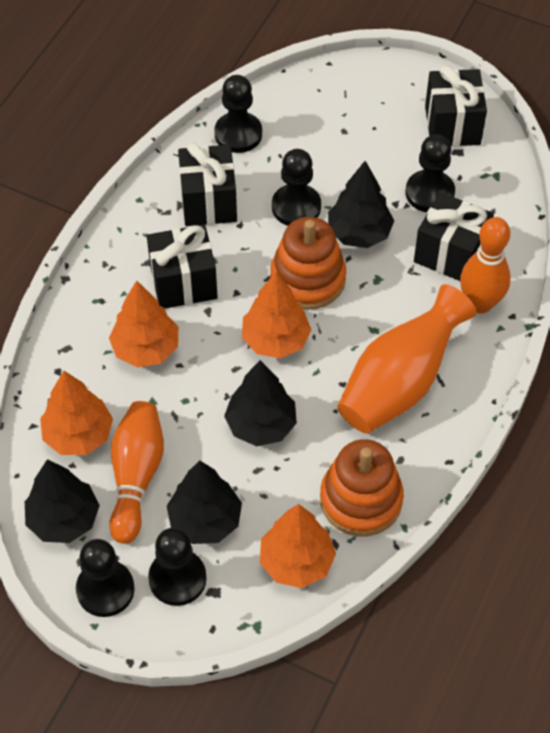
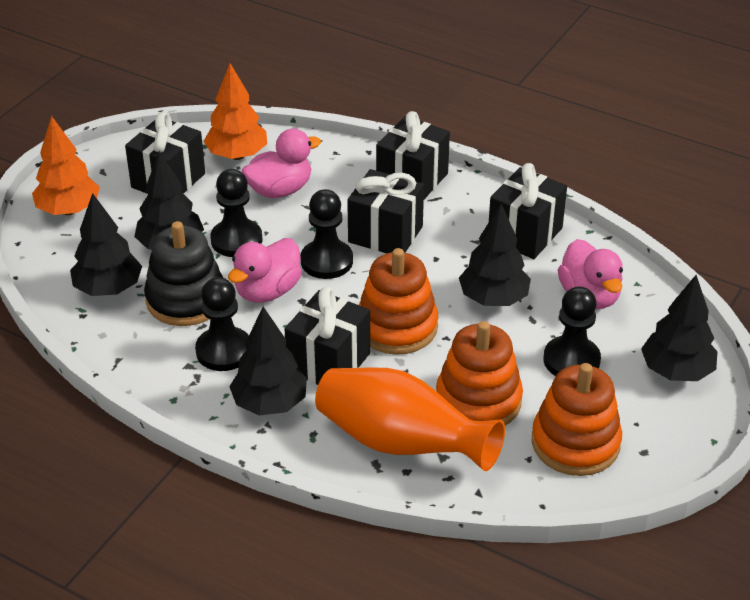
black gift: [147,224,218,309] [178,142,237,226] [414,192,494,281] [425,65,487,147] = 4 -> [125,111,205,194] [284,287,370,385] [347,169,424,253] [376,111,450,199] [489,163,567,259] = 5
black pawn: [76,539,135,617] [148,528,207,606] [214,75,262,153] [272,149,321,226] [406,134,455,212] = 5 -> [195,277,249,371] [210,169,262,257] [301,189,353,279] [543,286,601,376] = 4
black stacking toy: none = 0 -> [144,221,223,326] = 1
black tree: [25,459,100,543] [167,461,242,544] [224,360,297,446] [328,161,394,248] = 4 -> [70,193,142,296] [134,151,204,249] [229,307,307,416] [459,204,531,306] [641,275,718,381] = 5
orange bowling pin: [109,401,164,544] [460,217,511,313] = 2 -> none = 0
orange stacking toy: [270,217,346,310] [320,439,404,536] = 2 -> [359,248,438,355] [436,321,523,426] [532,363,622,476] = 3
orange tree: [40,371,113,455] [109,281,178,367] [242,272,311,359] [260,504,336,588] = 4 -> [32,116,100,215] [203,63,267,160] = 2
pink duck: none = 0 -> [228,238,302,303] [241,129,321,198] [558,239,623,309] = 3

